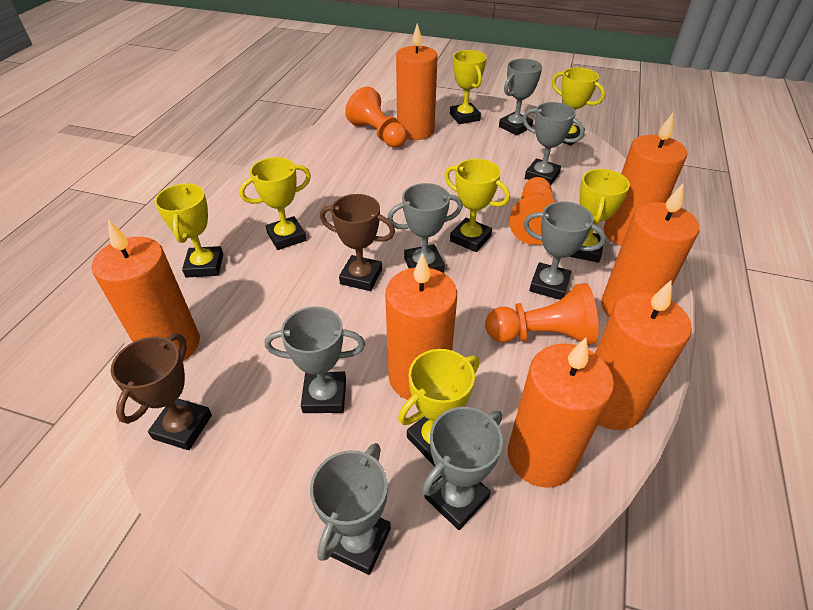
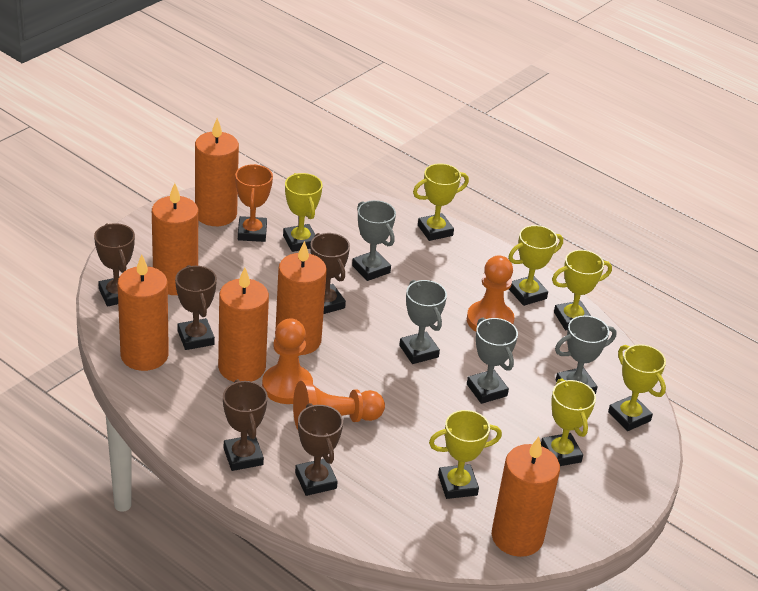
brown trophy: [110,333,212,450] [320,194,395,291] = 2 -> [94,223,135,307] [175,265,217,350] [223,379,268,471] [295,403,343,496] [310,233,350,314] = 5
grey trophy: [265,306,365,413] [310,443,391,575] [388,183,463,273] [422,407,503,530] [499,59,542,135] [523,102,584,185] [523,201,606,300] = 7 -> [352,200,396,281] [399,280,447,364] [467,318,518,404] [555,316,617,394] = 4
orange candle: [92,220,200,361] [385,253,457,400] [396,23,438,140] [508,338,614,488] [595,280,692,430] [601,183,699,317] [604,113,687,246] = 7 -> [117,255,169,371] [152,183,198,295] [195,118,239,226] [218,267,269,382] [276,241,327,355] [492,437,560,557] = 6
orange trophy: none = 0 -> [235,164,273,242] = 1

